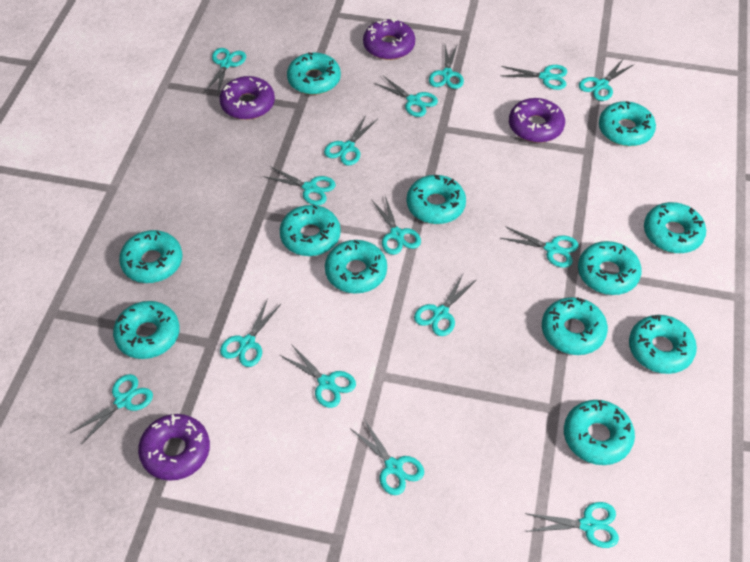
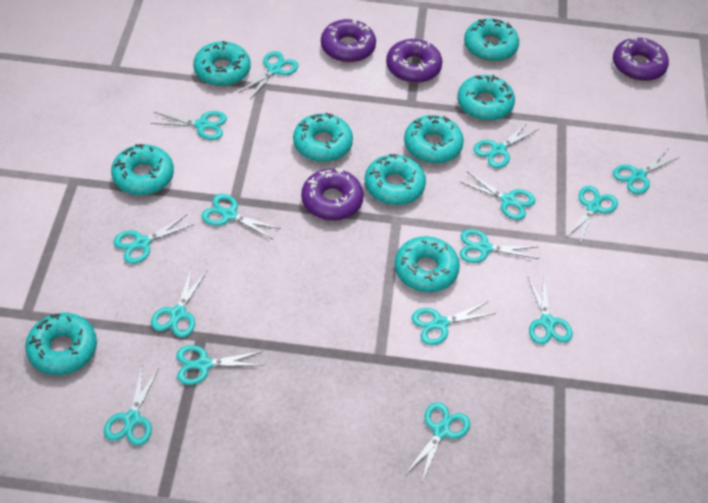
turquoise donut: [113,301,180,359] [119,230,183,283] [280,205,341,256] [287,52,341,95] [325,240,387,294] [407,175,466,224] [542,297,608,355] [564,400,635,465] [578,241,642,295] [599,101,656,146] [629,315,697,374] [644,202,706,253] = 12 -> [25,313,97,375] [111,144,174,195] [193,41,250,86] [293,113,353,162] [365,153,426,205] [395,236,460,292] [404,115,464,163] [457,75,515,121] [464,18,519,62] = 9

